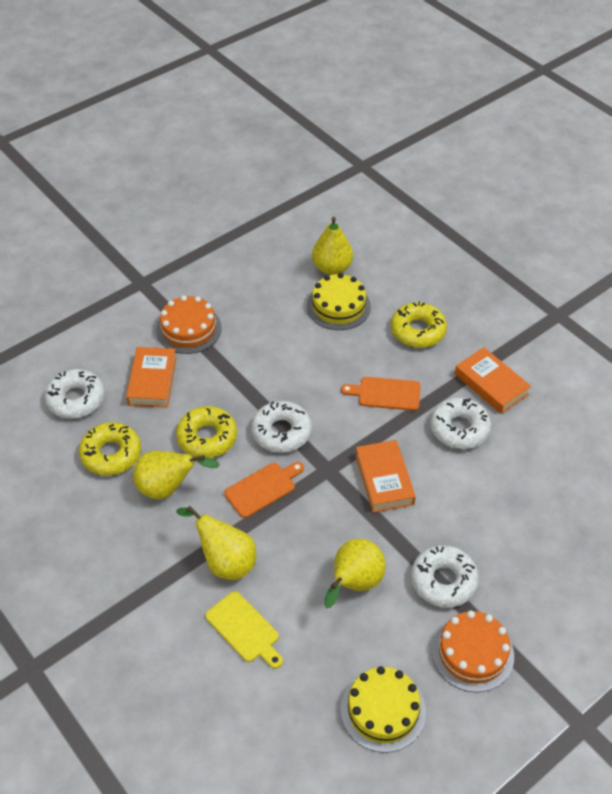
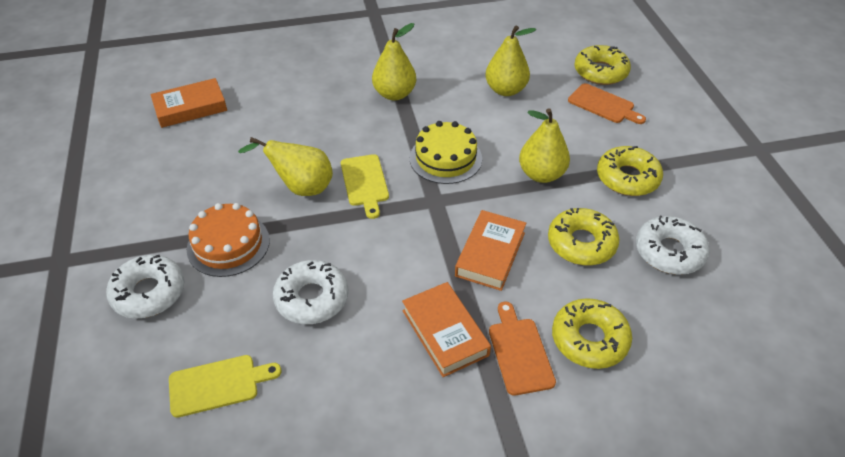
orange cake: [156,295,222,354] [431,611,514,692] = 2 -> [187,203,270,277] = 1
white donut: [45,369,105,419] [251,401,312,453] [411,545,479,608] [430,398,491,449] = 4 -> [106,255,184,319] [273,260,348,324] [636,215,710,275] = 3
yellow cake: [307,273,371,330] [340,666,426,753] = 2 -> [410,121,482,184] = 1
yellow cutting board: [205,591,283,669] = 1 -> [169,355,282,418] [341,154,389,219] = 2
yellow donut: [79,422,141,475] [176,406,237,458] [391,301,447,348] = 3 -> [548,208,619,265] [552,298,632,369] [575,45,631,85] [597,146,663,196] = 4

